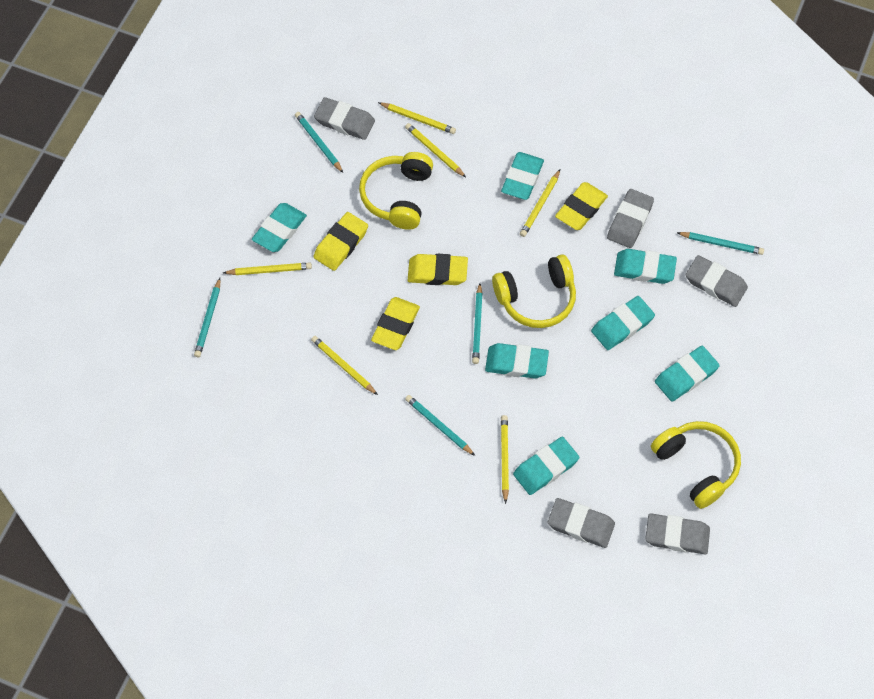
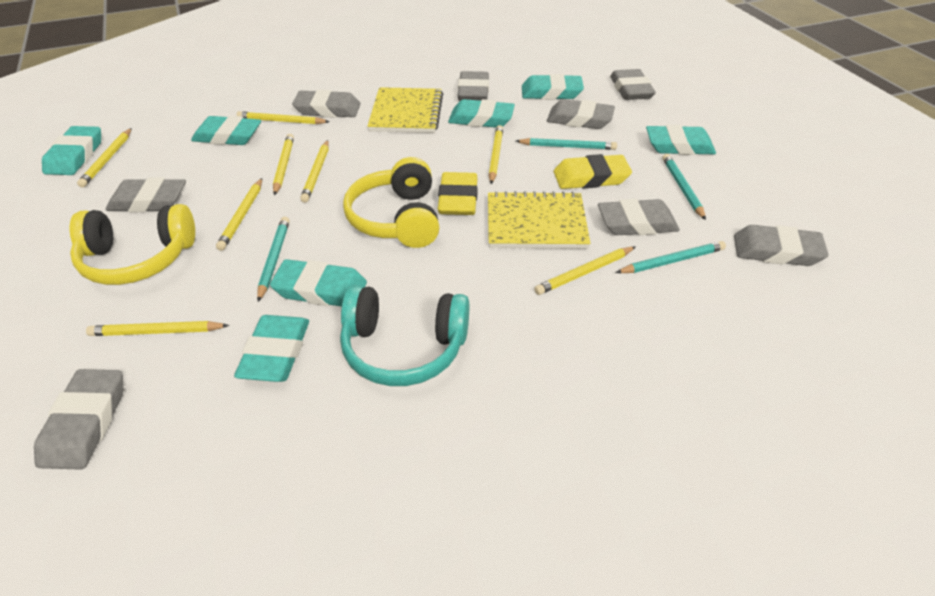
grey eraser: [314,97,375,140] [548,498,615,548] [607,189,654,248] [645,513,710,554] [686,255,748,307] = 5 -> [34,369,123,470] [106,178,186,212] [292,90,360,118] [458,71,489,101] [547,99,615,129] [598,199,680,235] [610,69,656,100] [734,225,829,266] = 8
turquoise headphones: none = 0 -> [340,285,469,386] = 1
turquoise pencil: [194,278,220,357] [295,112,343,173] [405,395,475,456] [472,283,483,364] [677,232,764,255] = 5 -> [257,217,290,302] [516,138,617,150] [616,241,726,273] [662,154,706,220] = 4
yellow eraser: [313,212,368,271] [371,297,420,350] [408,254,468,285] [555,182,608,230] = 4 -> [438,172,478,215] [554,154,632,189] = 2
yellow headphones: [359,152,433,230] [492,254,576,328] [651,421,741,509] = 3 -> [70,204,195,285] [343,157,439,248] = 2
yellow notebook: none = 0 -> [368,87,443,133] [488,191,590,249] = 2
yellow pencil: [223,262,312,275] [311,336,378,395] [378,102,456,134] [405,123,466,177] [501,415,509,504] [520,169,560,237] = 6 -> [77,128,132,188] [86,321,229,336] [216,178,262,251] [237,111,330,124] [273,134,294,195] [300,140,329,203] [489,125,503,184] [534,246,636,295] = 8

